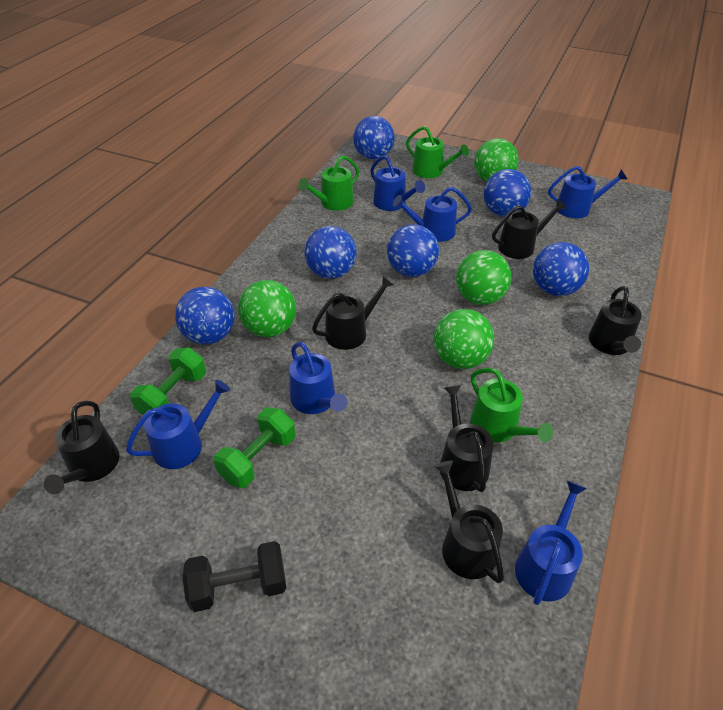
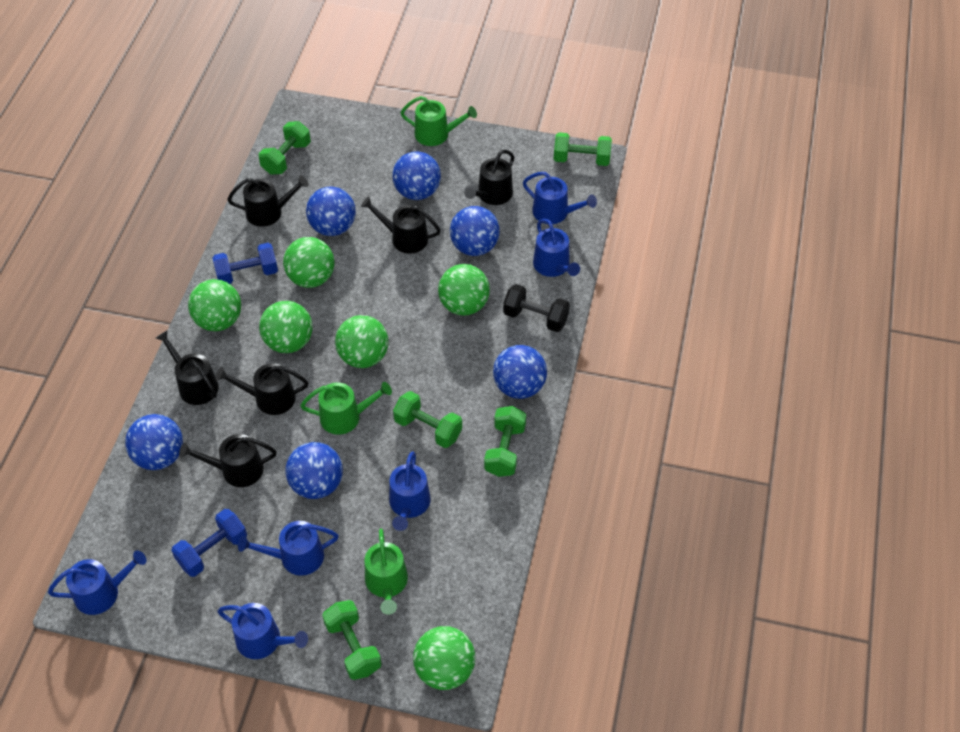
blue dumbbell: none = 0 -> [171,509,247,577] [212,243,278,284] = 2
green ball: [238,280,296,337] [433,309,494,369] [456,250,512,305] [474,139,519,182] = 4 -> [188,279,241,331] [259,301,313,353] [283,237,334,288] [335,315,389,368] [413,626,476,690] [438,264,490,316] = 6
green dumbbell: [130,347,206,415] [214,407,295,488] = 2 -> [259,121,311,174] [322,600,382,680] [393,391,462,448] [484,406,526,477] [554,132,612,166] = 5

